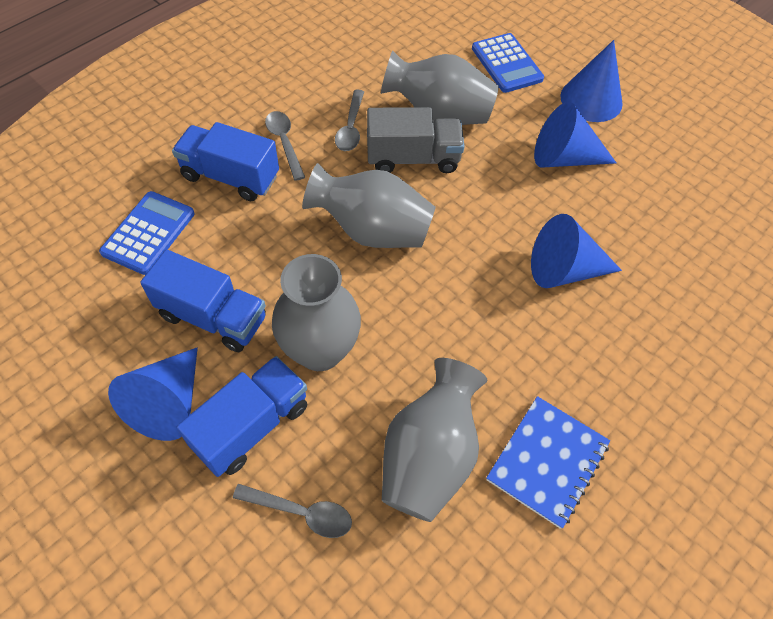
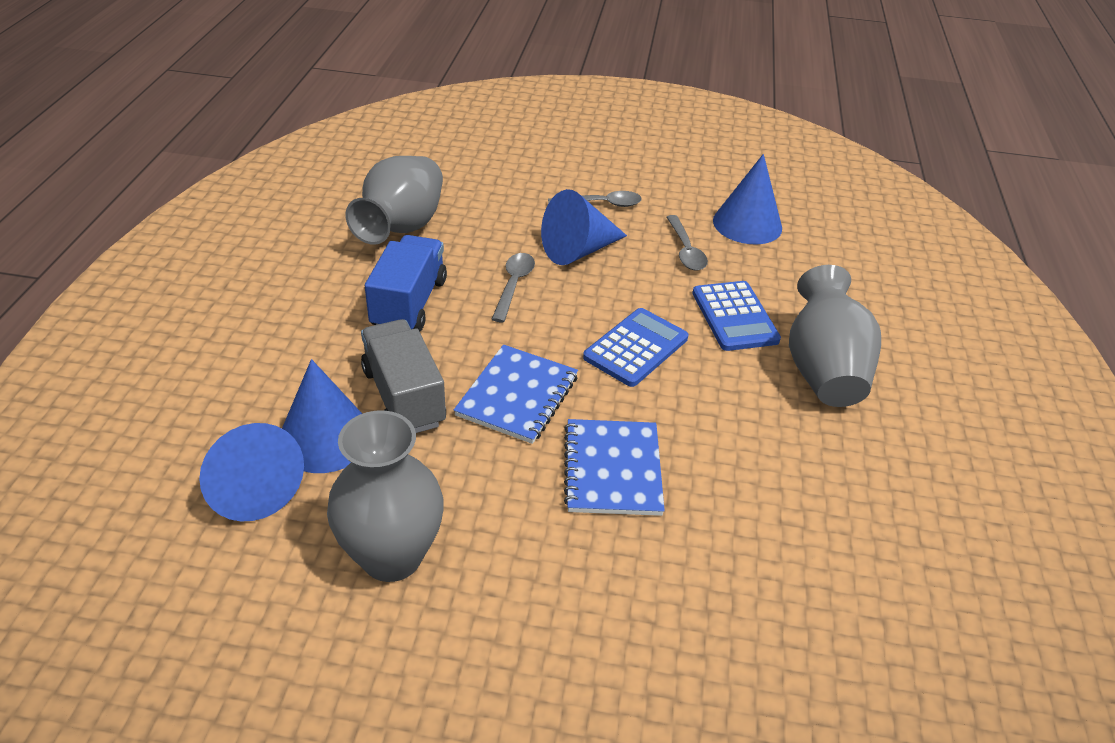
blue notebook: [486,396,610,529] = 1 -> [454,345,578,444] [564,419,665,516] = 2
blue truck: [140,249,266,352] [172,122,279,201] [176,356,307,477] = 3 -> [365,235,447,332] = 1
grey vase: [272,254,361,371] [302,163,436,248] [381,50,499,125] [382,358,487,522] = 4 -> [327,410,444,582] [345,156,443,245] [789,265,881,407] = 3

